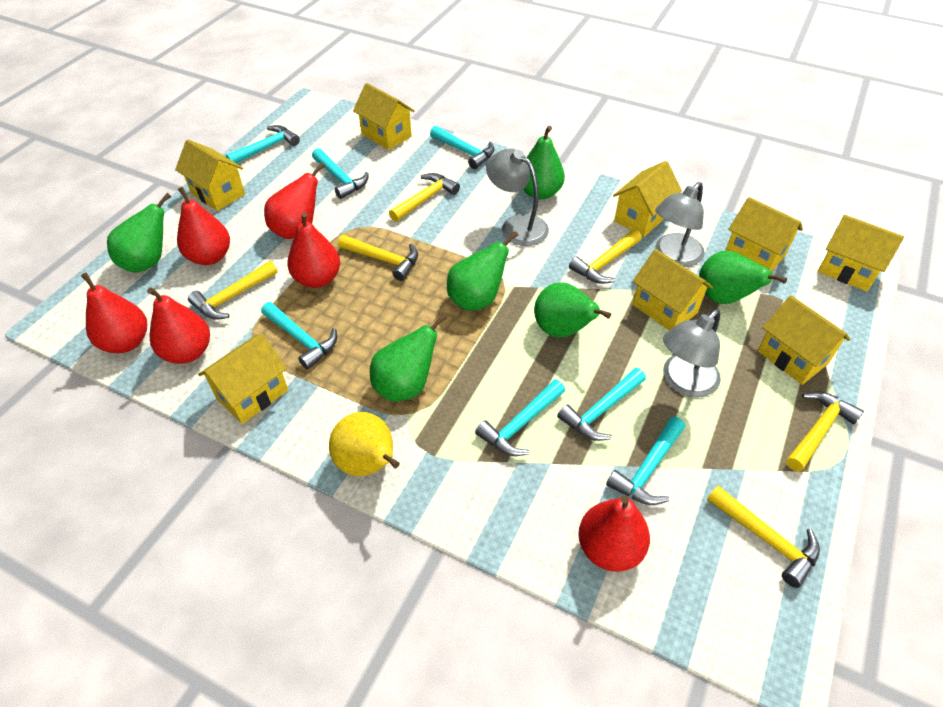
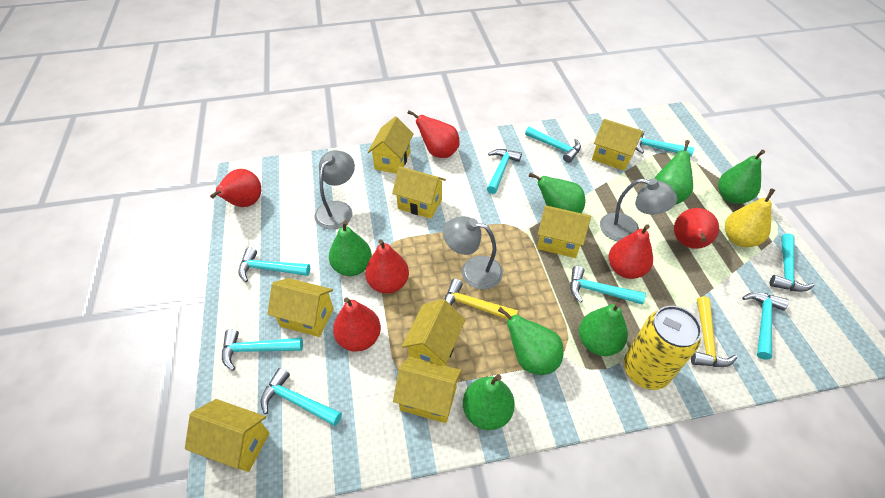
green pear: [107,193,171,273] [370,313,447,401] [447,231,519,311] [523,126,565,200] [534,282,611,338] [699,251,787,304] = 6 -> [329,220,372,276] [463,374,515,430] [498,307,564,375] [529,173,585,213] [579,302,628,356] [655,140,693,205] [718,150,765,204] = 7
turquoise hammer: [226,125,300,163] [261,302,337,370] [312,148,369,199] [430,126,495,169] [475,379,565,456] [557,368,646,441] [606,417,685,505] = 7 -> [222,329,303,371] [238,247,310,282] [261,368,342,426] [487,149,522,194] [525,127,581,163] [570,266,646,304] [636,129,694,157] [742,292,789,360] [770,233,814,292] = 9
yellow can: none = 0 -> [624,306,702,390] = 1
yellow hammer: [188,261,278,320] [338,235,418,281] [389,173,460,222] [569,229,642,284] [707,486,820,588] [786,391,864,472] = 6 -> [444,279,518,320] [691,296,737,367] = 2

